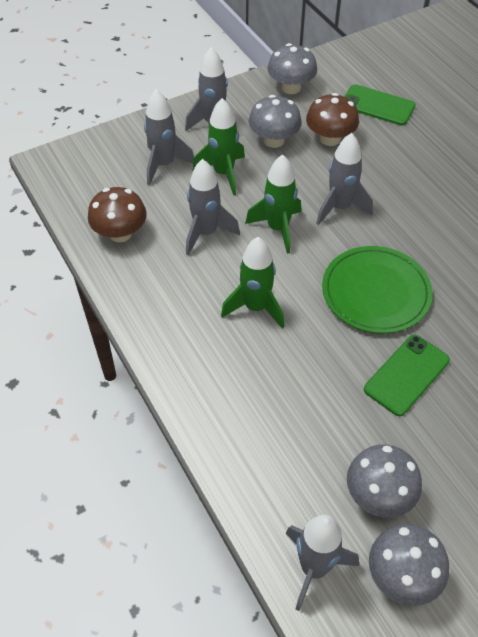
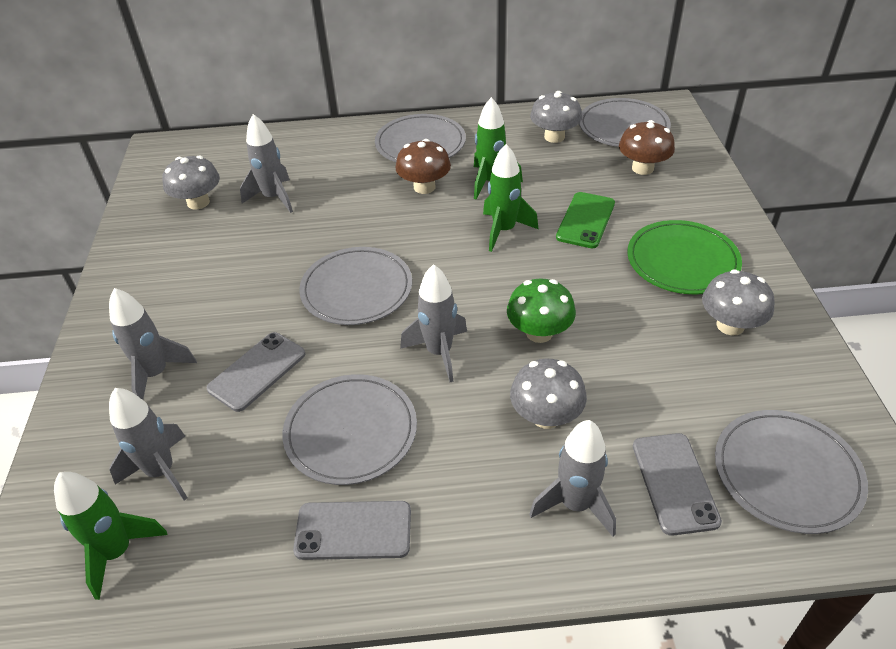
green mushroom: none = 0 -> [507,278,576,343] = 1
green phone: [344,84,416,126] [364,335,450,416] = 2 -> [556,192,615,248] = 1
grey phone: none = 0 -> [206,332,305,412] [293,501,411,560] [633,433,722,536] = 3
grey plate: none = 0 -> [282,374,417,485] [299,247,412,325] [375,114,466,162] [579,98,671,147] [715,410,868,534] = 5

